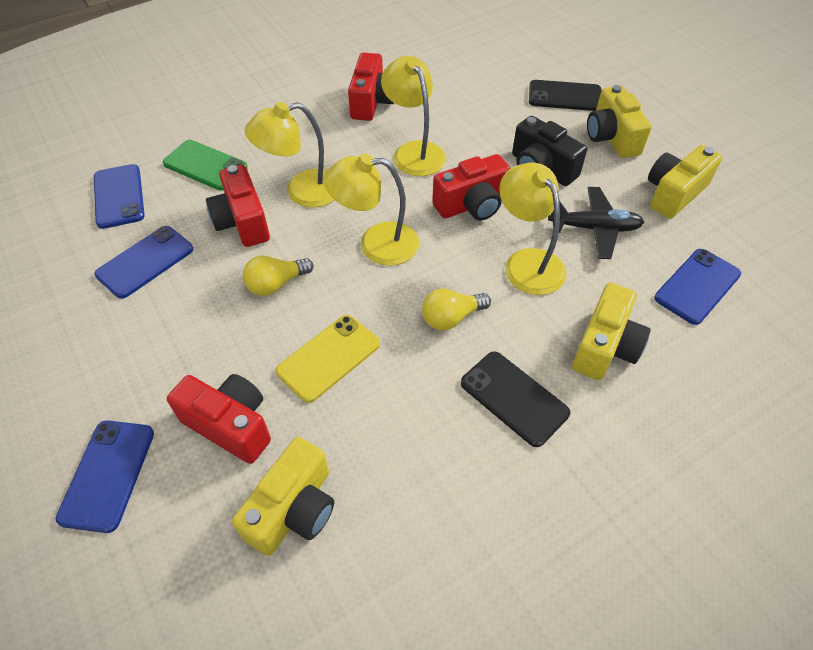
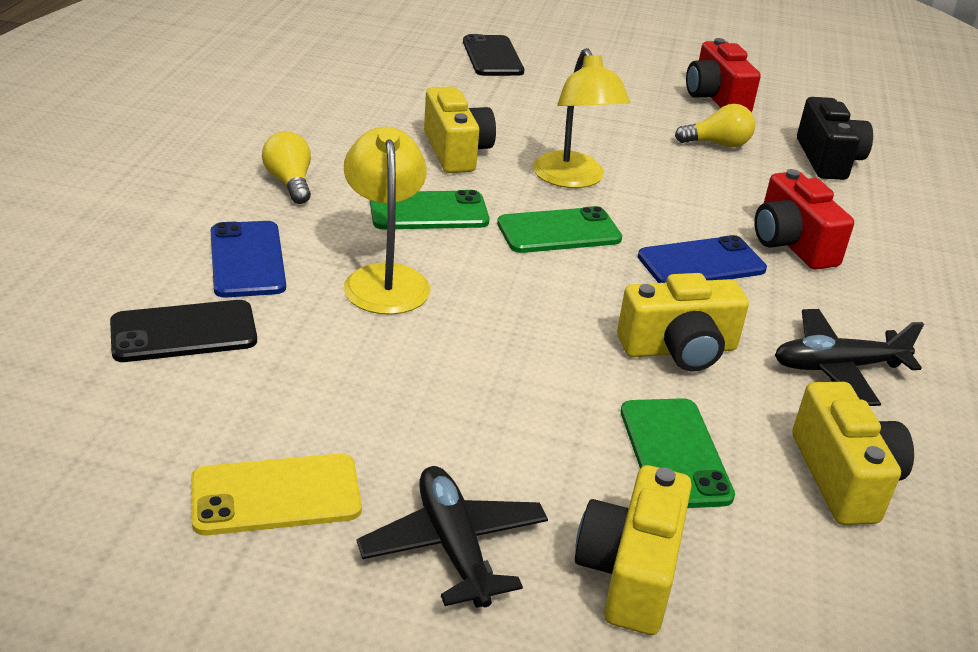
black plane: [548,187,644,259] = 1 -> [356,466,548,608] [775,309,924,406] = 2
blue phone: [56,420,154,533] [94,164,145,229] [95,226,193,299] [654,249,741,325] = 4 -> [211,221,286,298] [638,235,767,283] = 2
green phone: [163,140,247,190] = 1 -> [370,190,489,229] [497,206,622,253] [621,398,735,508] = 3
red camera: [167,374,271,464] [206,164,270,247] [348,52,394,121] [432,154,510,220] = 4 -> [686,38,761,112] [754,169,854,270] = 2
yellow lamp: [244,102,334,208] [323,154,420,266] [381,56,446,176] [499,163,566,295] = 4 -> [344,127,430,315] [533,48,630,188] = 2

